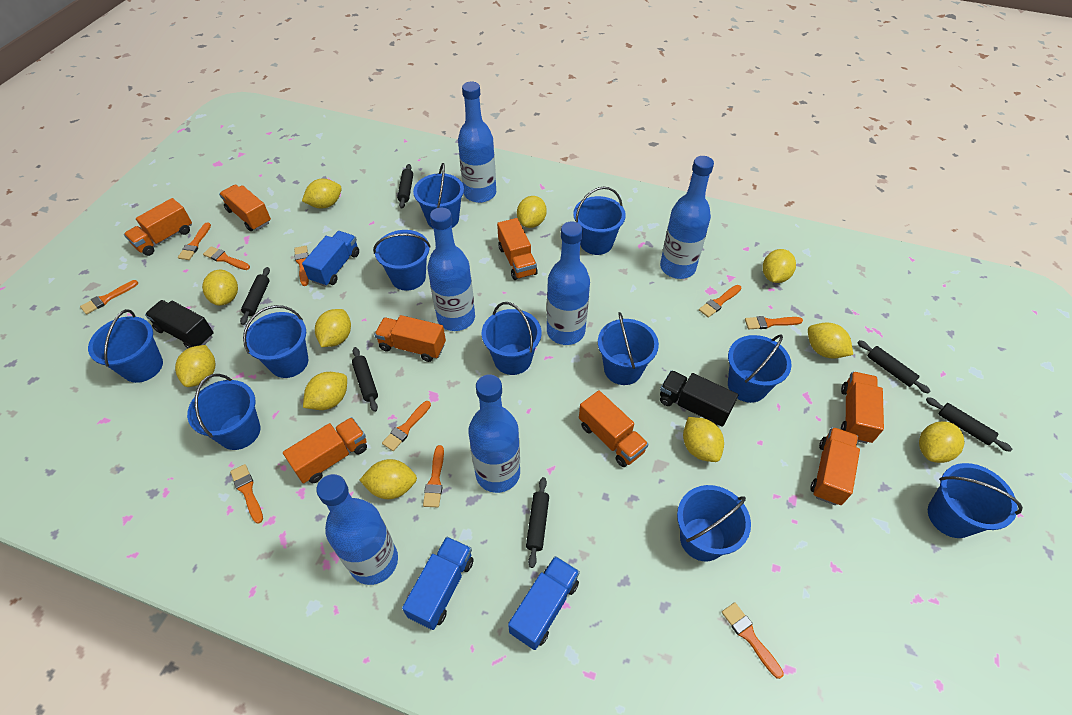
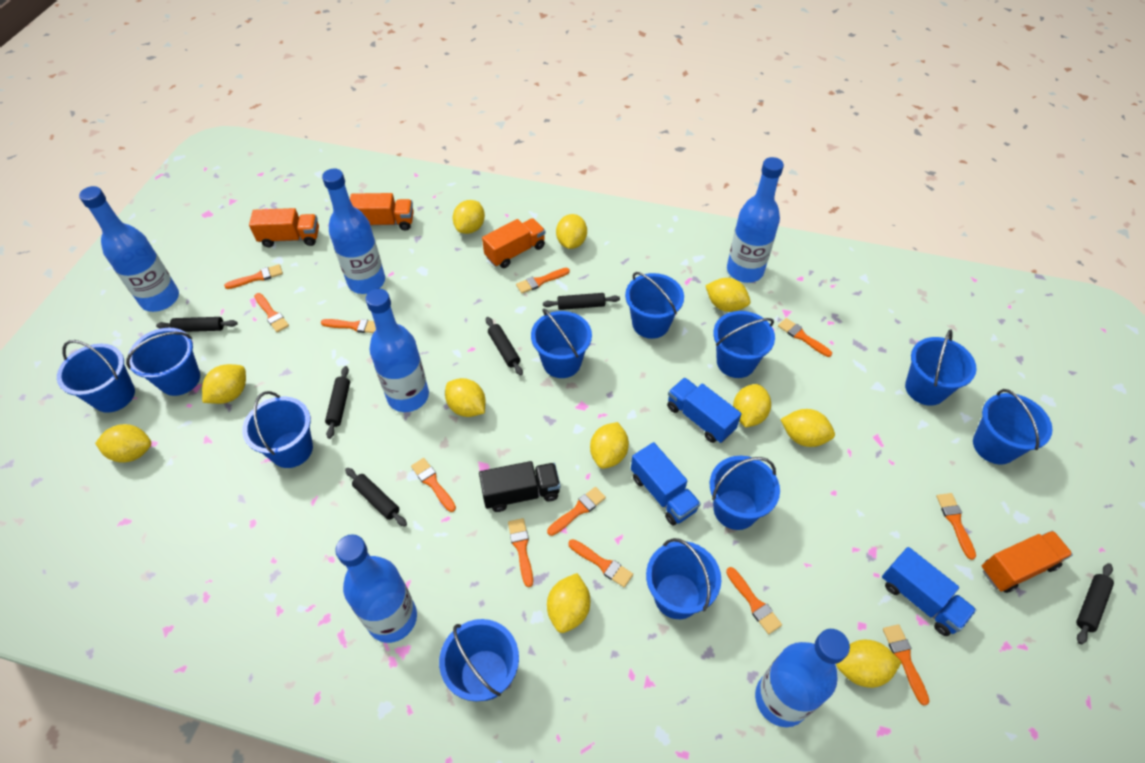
black truck: [145,300,214,349] [660,370,738,427] = 2 -> [479,461,560,512] = 1
orange brush: [80,280,138,315] [178,222,211,260] [203,246,250,270] [230,464,263,524] [294,246,309,286] [382,401,431,451] [423,445,444,507] [699,285,741,318] [722,602,784,679] [745,316,803,329] = 10 -> [224,264,283,289] [254,293,289,332] [321,319,376,333] [411,458,456,512] [508,518,533,587] [516,268,570,293] [547,487,606,536] [568,539,633,587] [726,567,782,634] [778,318,832,357] [883,624,929,705] [936,493,976,560] = 12
orange truck: [124,198,192,256] [219,184,271,231] [283,417,367,484] [374,315,446,362] [497,218,538,280] [579,390,649,467] [811,427,860,505] [841,372,884,444] = 8 -> [249,208,319,247] [350,193,414,231] [482,218,545,268] [982,531,1073,593] = 4

